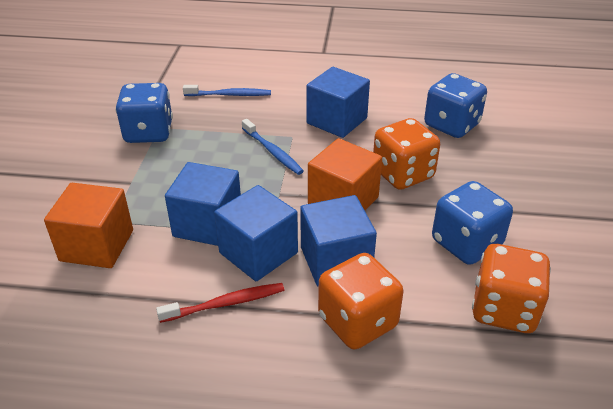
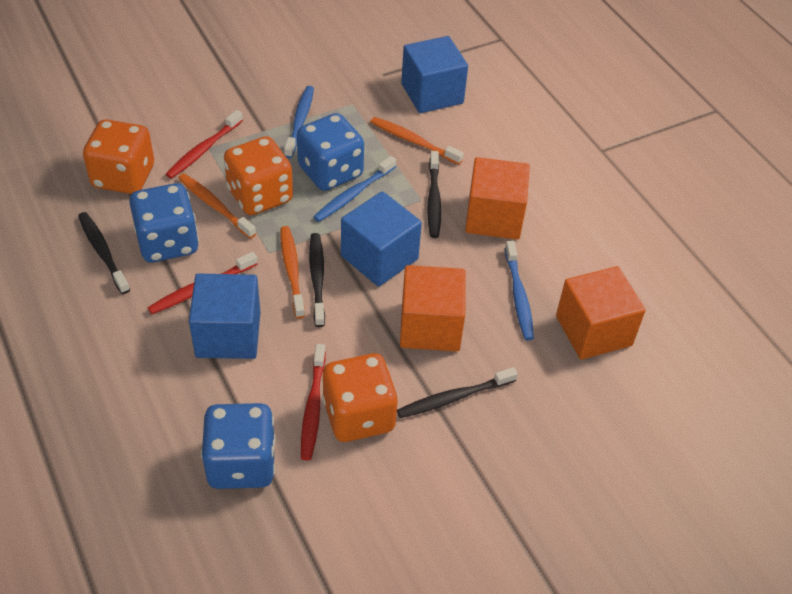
black toothbrush: none = 0 -> [78,212,130,294] [309,233,325,327] [397,367,518,418] [427,151,441,238] = 4
blue cube: [165,162,241,246] [214,185,298,281] [300,195,377,287] [306,67,370,138] = 4 -> [189,274,260,359] [341,191,422,287] [401,36,468,113] = 3
blue toothbrush: [183,85,271,96] [242,119,304,175] = 2 -> [284,86,314,158] [313,156,396,222] [505,241,534,341] = 3
orange cube: [44,183,133,268] [308,138,382,210] = 2 -> [400,265,466,351] [465,157,530,239] [556,266,646,360] = 3
orange toothbrush: none = 0 -> [178,173,256,239] [280,226,305,318] [371,117,464,165] = 3
red toothbrush: [156,283,285,323] = 1 -> [148,252,258,314] [166,110,243,179] [301,344,326,460] = 3

